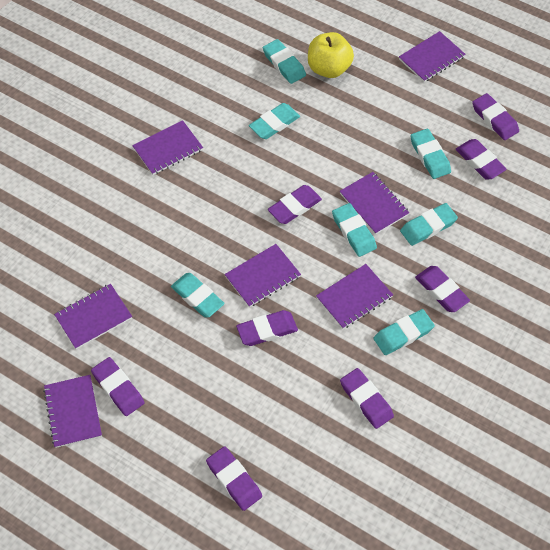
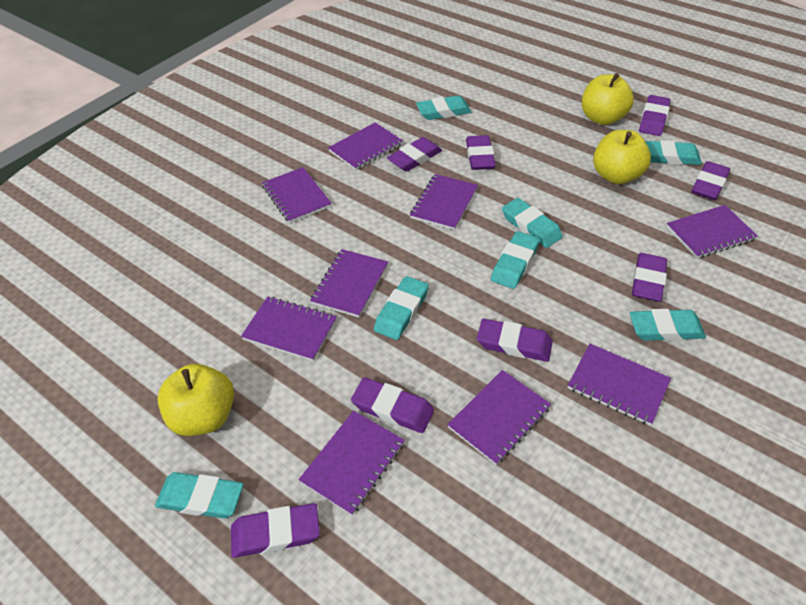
purple notebook: [43,375,102,448] [54,284,132,349] [132,120,203,175] [225,244,301,307] [316,264,393,329] [340,172,409,235] [399,31,466,82] = 7 -> [241,297,337,361] [262,167,332,223] [299,411,405,515] [310,249,388,317] [328,123,403,170] [410,174,478,230] [447,370,551,465] [568,344,671,426] [666,205,758,259] = 9
yellow apple: [308,32,354,78] = 1 -> [157,364,234,436] [582,73,634,125] [593,130,651,184] = 3

